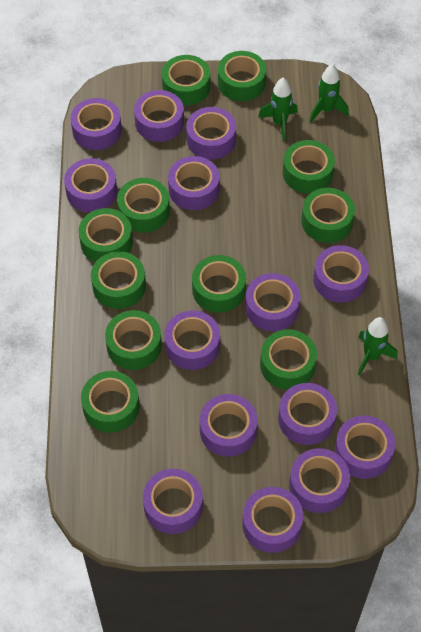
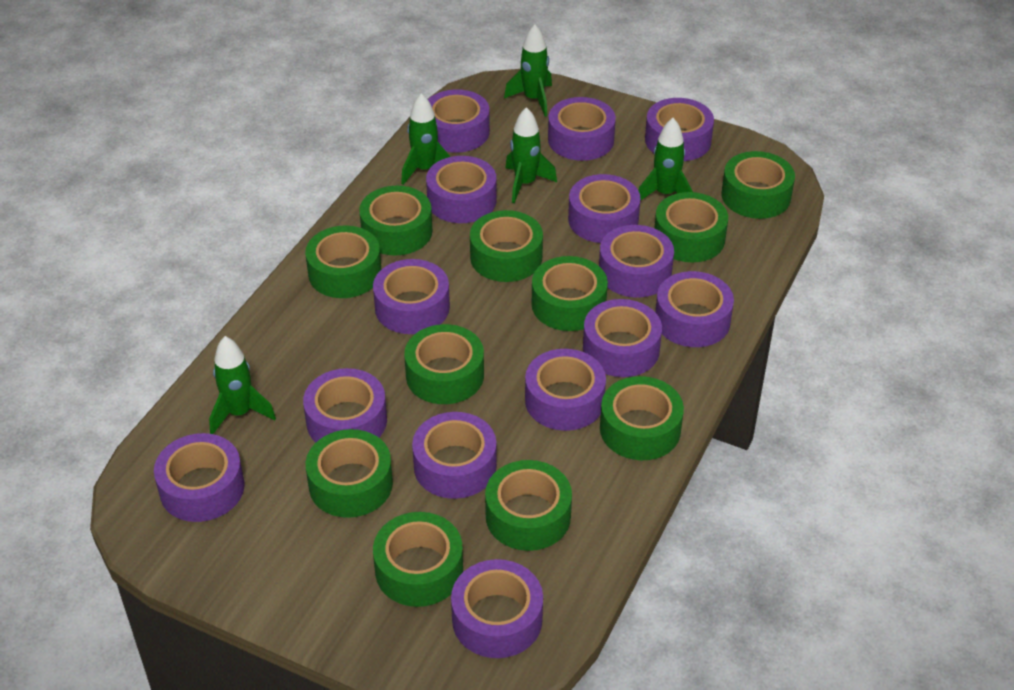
green rocket: [258,78,298,141] [310,64,349,122] [358,317,397,376] = 3 -> [209,336,276,434] [401,93,450,185] [504,25,552,117] [505,107,557,203] [638,118,693,201] = 5

